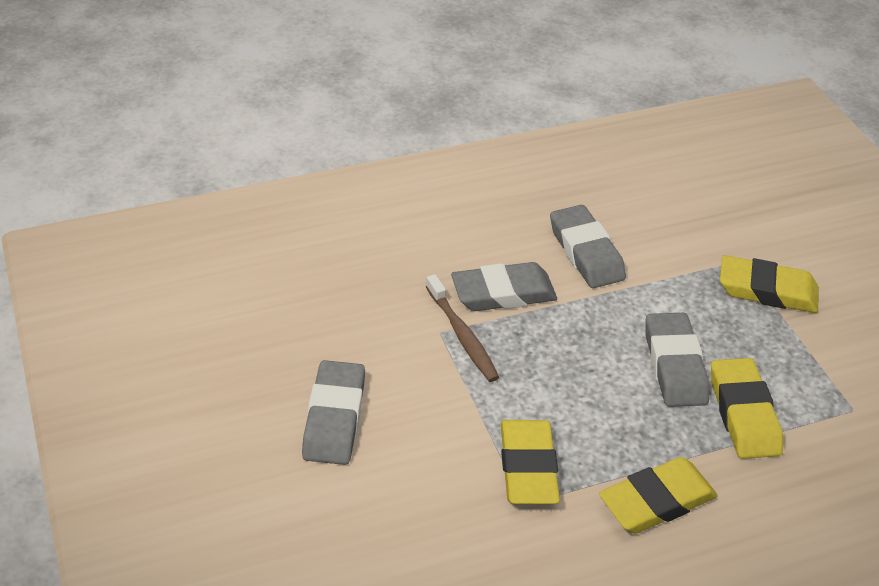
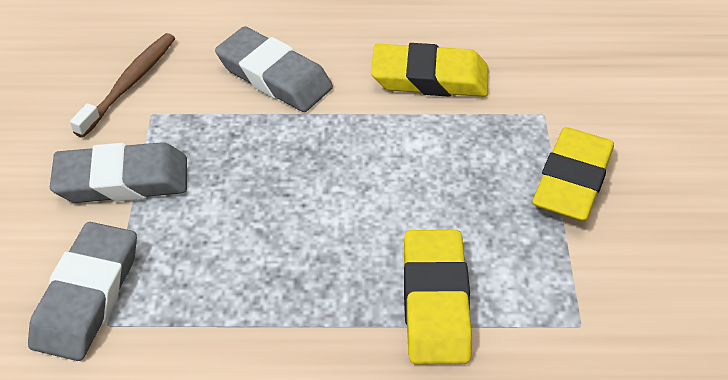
grey eraser: [302,360,365,465] [451,262,557,311] [550,205,626,288] [645,313,709,407] = 4 -> [28,222,137,361] [50,142,187,203] [215,26,333,112] = 3
yellow eraser: [501,420,560,504] [599,457,718,534] [711,358,783,459] [720,255,819,313] = 4 -> [371,43,488,97] [404,230,472,364] [532,127,614,221] = 3

